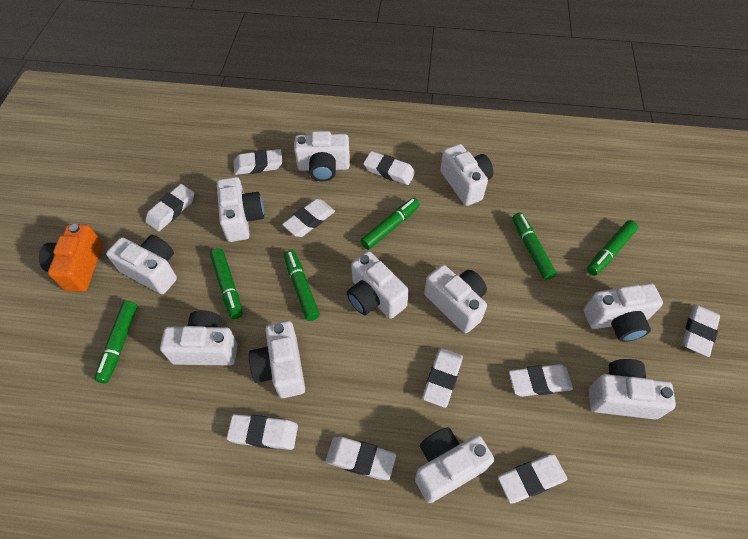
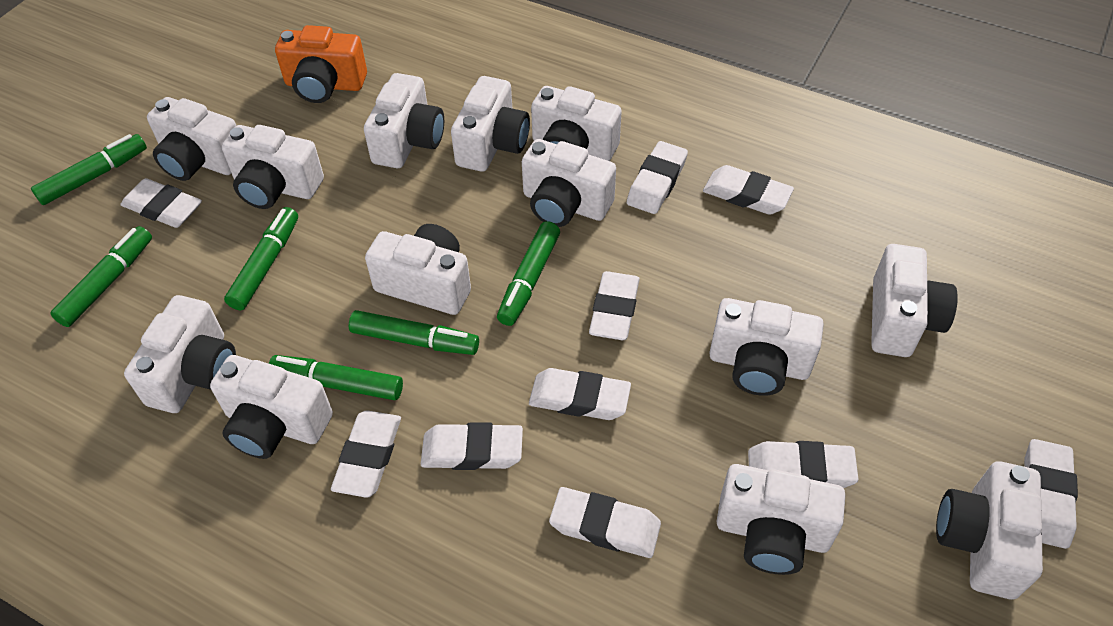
white camera: [106,235,177,294] [160,310,238,365] [217,177,264,242] [249,321,305,398] [294,131,350,182] [347,251,409,319] [415,427,494,503] [424,265,487,333] [440,144,493,206] [584,283,663,342] [589,359,676,420] = 11 -> [124,295,236,413] [147,97,237,181] [210,355,333,459] [222,125,324,209] [364,73,444,168] [365,224,471,315] [451,76,530,172] [522,139,616,227] [531,86,622,161] [709,298,824,396] [717,464,845,575] [871,244,958,357] [936,461,1043,599] = 13

